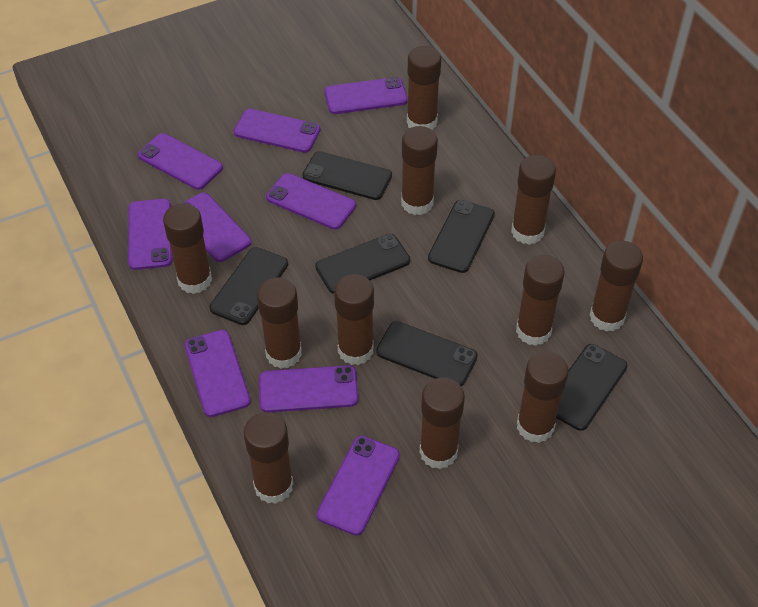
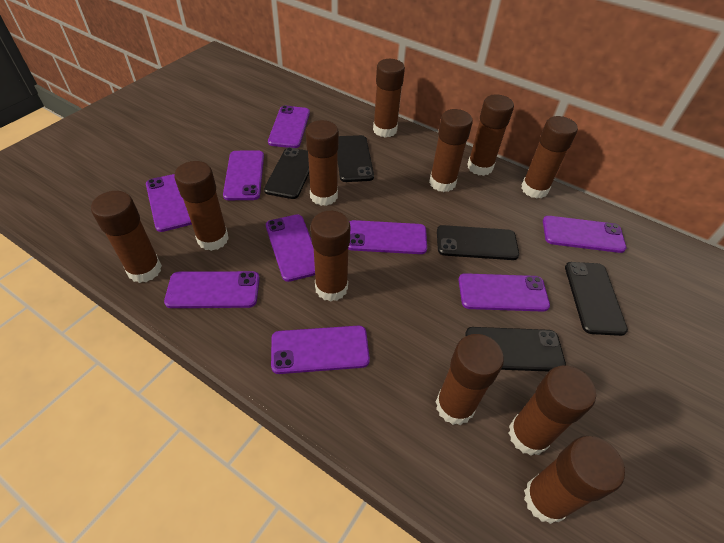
black phone: [209,247,288,325] [302,151,392,200] [315,234,410,293] [376,321,478,386] [428,200,495,273] [556,344,628,431] = 6 -> [264,147,309,199] [337,135,374,182] [437,225,519,260] [465,327,566,372] [565,262,628,336] = 5

